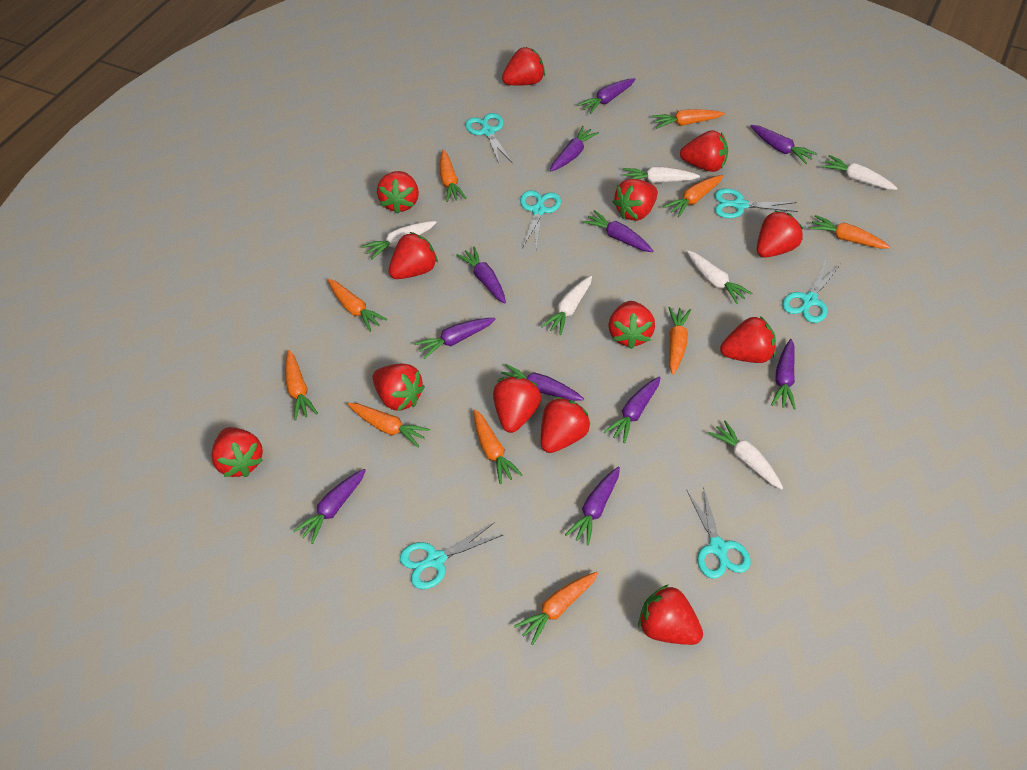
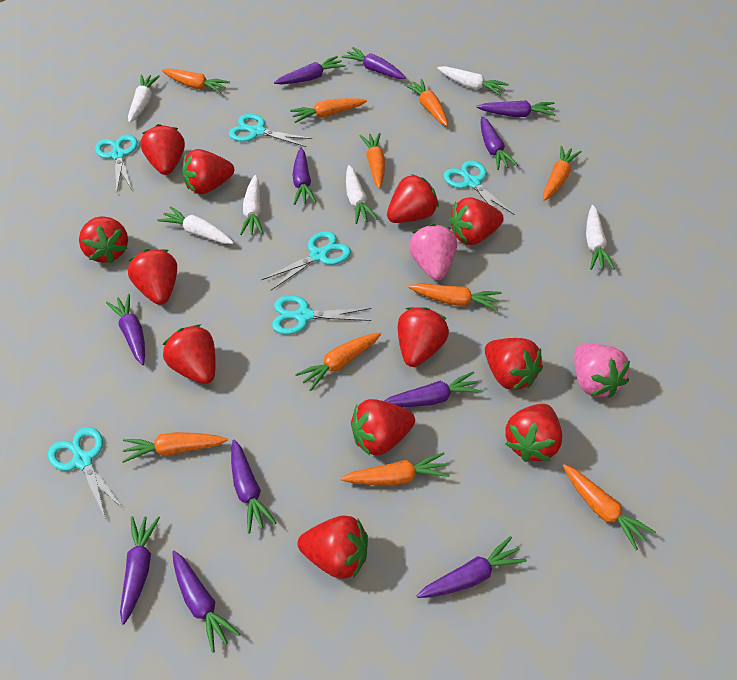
pink strawberry: none = 0 -> [409,224,457,281] [574,344,630,398] = 2
red strawberry: [211,427,263,477] [373,363,425,411] [377,171,419,214] [389,232,438,279] [493,376,541,433] [502,47,545,86] [541,397,591,453] [609,301,655,349] [613,179,658,221] [638,584,703,645] [680,130,728,172] [720,316,776,363] [757,210,803,258] = 13 -> [79,216,128,263] [128,249,177,305] [140,124,185,175] [163,325,216,384] [182,149,234,195] [298,516,368,579] [351,399,415,456] [387,174,439,223] [398,307,449,367] [449,197,504,245] [485,338,543,390] [505,404,562,462] = 12

